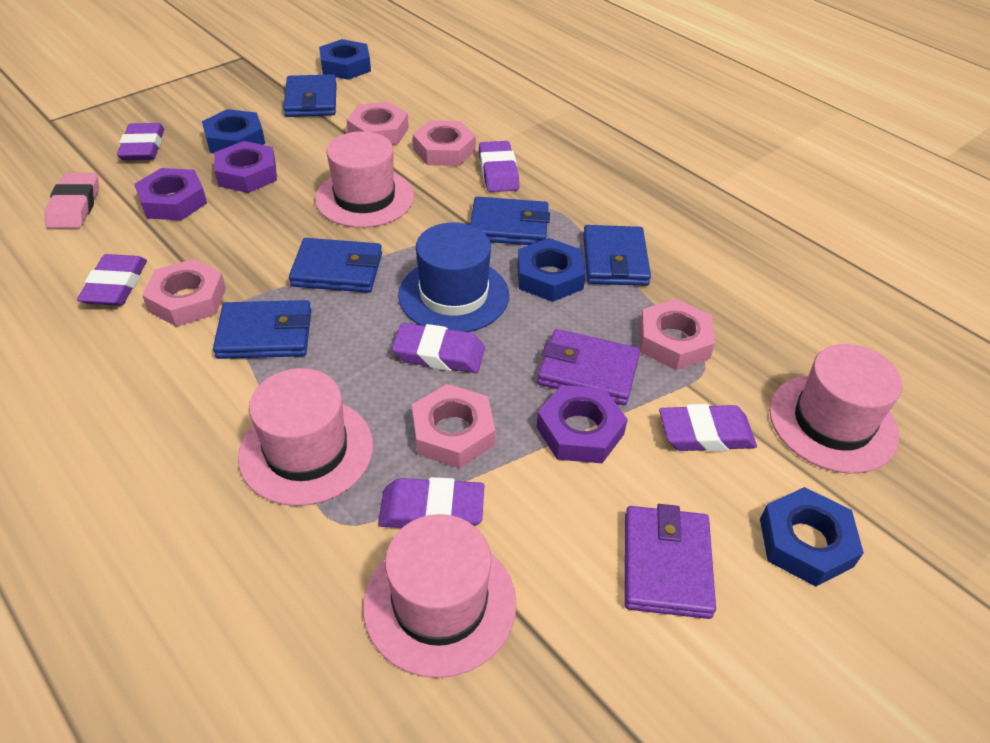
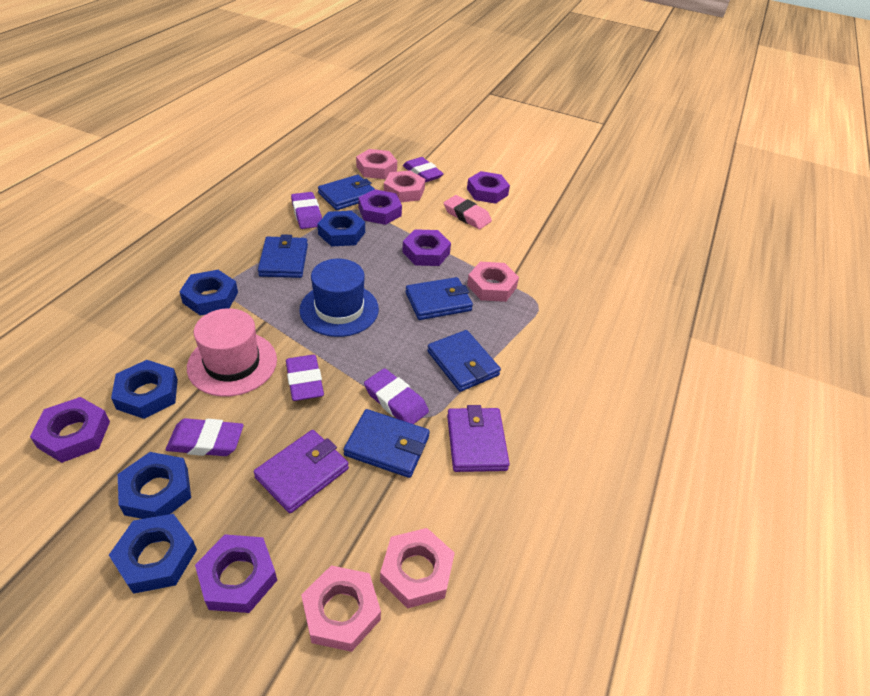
blue nut: [202,109,265,154] [319,39,371,80] [517,238,586,302] [760,487,864,587] = 4 -> [109,514,197,594] [111,360,178,419] [118,452,191,519] [179,270,238,316] [317,211,365,246] = 5
pink hat: [238,368,373,506] [315,131,414,228] [363,514,516,678] [769,344,902,473] = 4 -> [187,308,277,397] = 1
purple eraser: [77,254,147,306] [117,123,164,161] [378,477,485,528] [392,323,485,373] [479,141,519,192] [659,404,757,452] = 6 -> [166,418,244,456] [286,355,324,401] [291,192,322,229] [364,368,429,424] [403,157,444,182] = 5
purple nut: [134,168,207,220] [214,141,277,193] [536,385,628,463] = 3 -> [30,397,110,463] [195,534,277,613] [358,189,402,225] [402,229,451,266] [467,171,510,204] = 5

